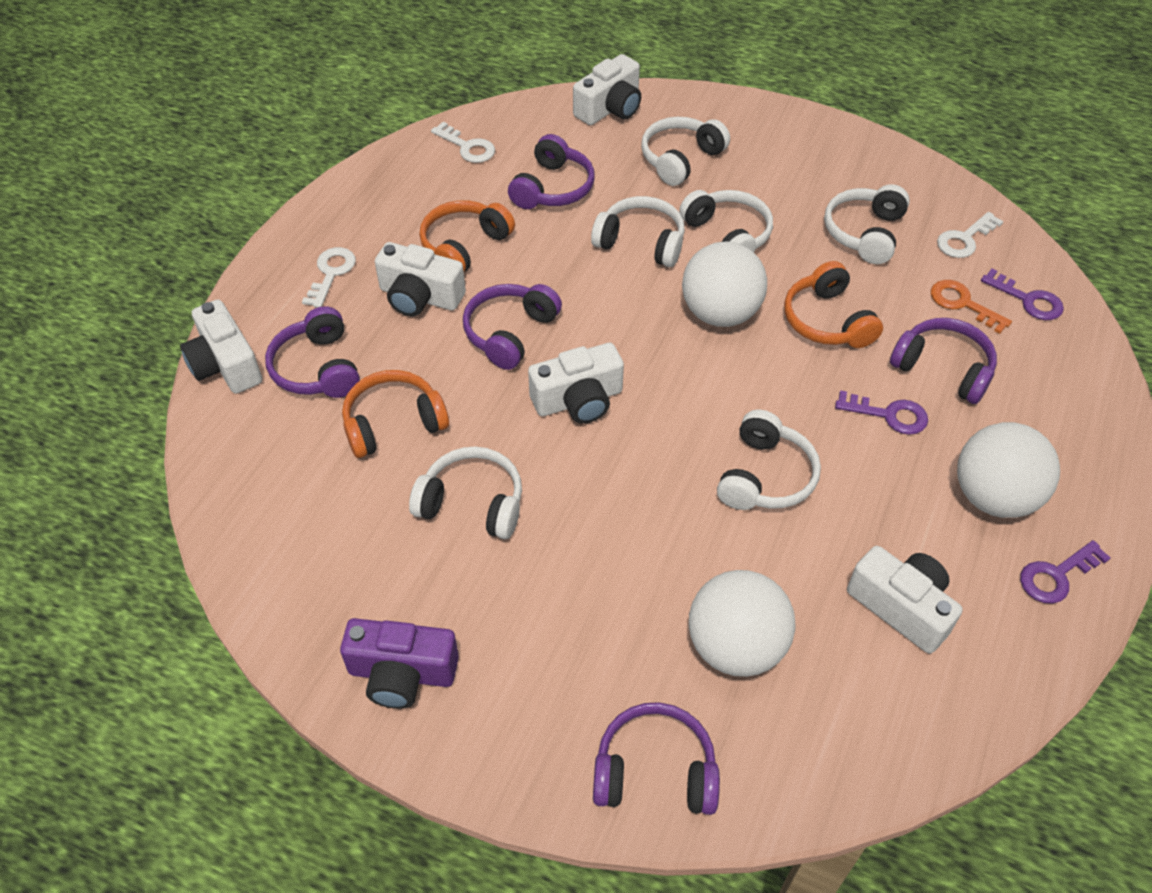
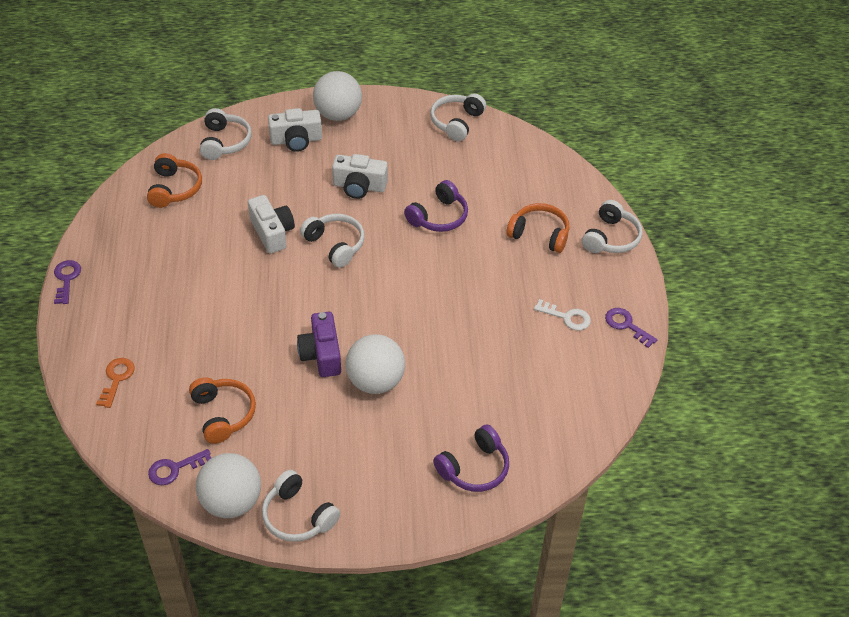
purple headphones: [265,306,360,398] [463,284,562,370] [508,134,595,209] [593,702,720,815] [890,318,997,404] = 5 -> [404,180,468,232] [433,424,509,492] = 2
white camera: [180,299,262,394] [375,242,466,316] [528,343,624,424] [573,54,641,125] [847,546,963,654] = 5 -> [248,195,295,254] [268,108,322,152] [332,154,388,199] = 3
white headphones: [409,447,522,539] [591,196,685,267] [641,117,730,186] [679,190,773,252] [717,410,821,510] [824,184,910,264] = 6 -> [200,108,252,160] [262,470,340,542] [300,214,365,268] [430,93,486,141] [582,200,643,253] = 5
white key: [302,247,356,308] [431,122,495,163] [937,212,1004,258] = 3 -> [534,299,591,330] = 1

